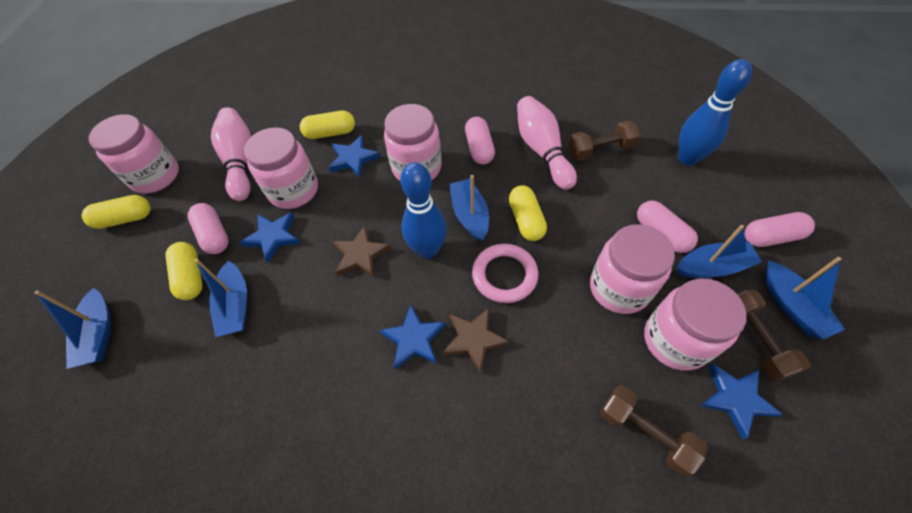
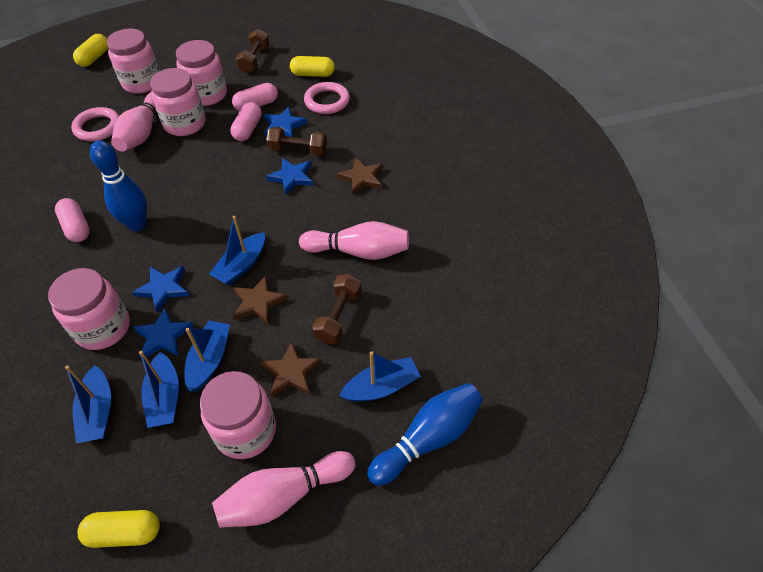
brown star: [332,226,391,278] [442,308,510,374] = 2 -> [233,275,288,325] [261,341,322,397] [336,157,383,195] = 3
pink bowling pin: [211,107,251,201] [517,96,577,190] = 2 -> [111,92,157,152] [212,451,356,528] [299,221,409,260] = 3
pink capsule: [188,203,229,254] [465,117,495,164] [637,200,698,253] [744,212,815,247] = 4 -> [55,198,90,242] [230,102,262,141] [232,83,278,111] = 3
pink ring: [472,244,538,303] = 1 -> [71,107,119,141] [304,82,350,114] = 2
yellow capsule: [82,195,151,229] [165,242,202,300] [300,110,355,139] [509,185,547,241] = 4 -> [73,34,108,67] [77,510,160,548] [290,56,335,77] = 3

